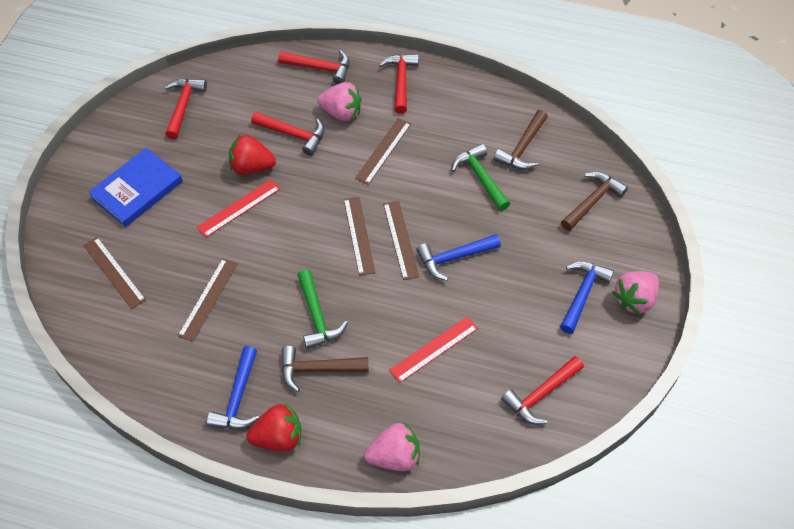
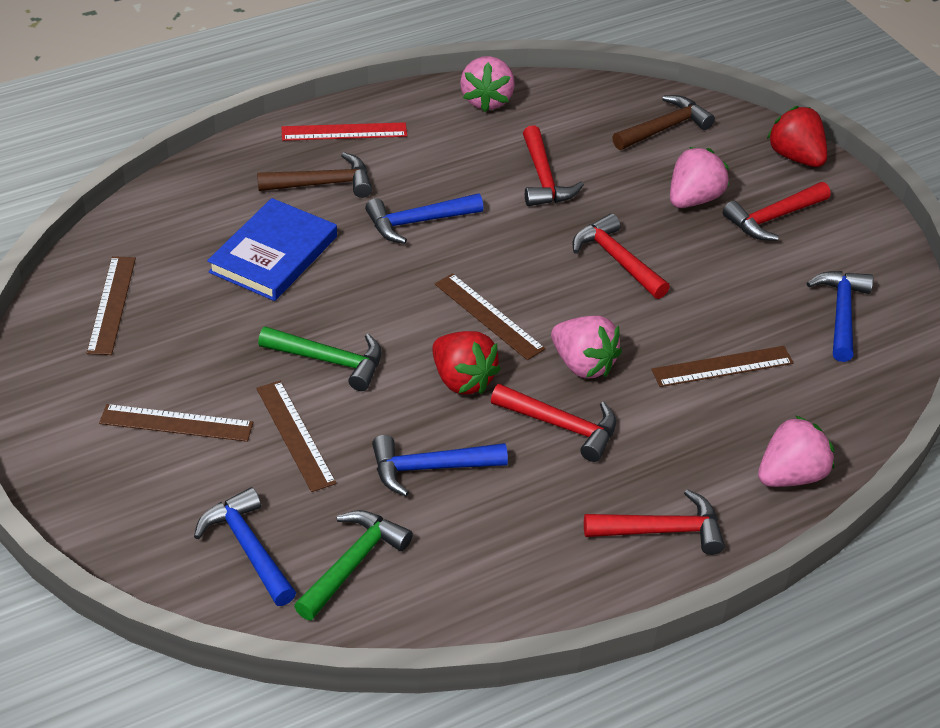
blue hammer: [207,346,259,429] [416,234,501,281] [560,261,614,334] = 3 -> [194,487,296,606] [365,194,483,244] [372,435,508,496] [807,271,873,362] = 4
brown hammer: [281,346,368,392] [494,110,548,170] [561,172,628,231] = 3 -> [257,152,372,198] [612,95,715,150] = 2
pink strawberry: [317,82,362,121] [364,422,420,471] [612,271,659,315] = 3 -> [460,56,515,112] [551,316,622,379] [670,147,729,208] [758,415,834,487] = 4
red ruler: [197,179,280,238] [389,317,478,383] = 2 -> [282,122,407,141] = 1

